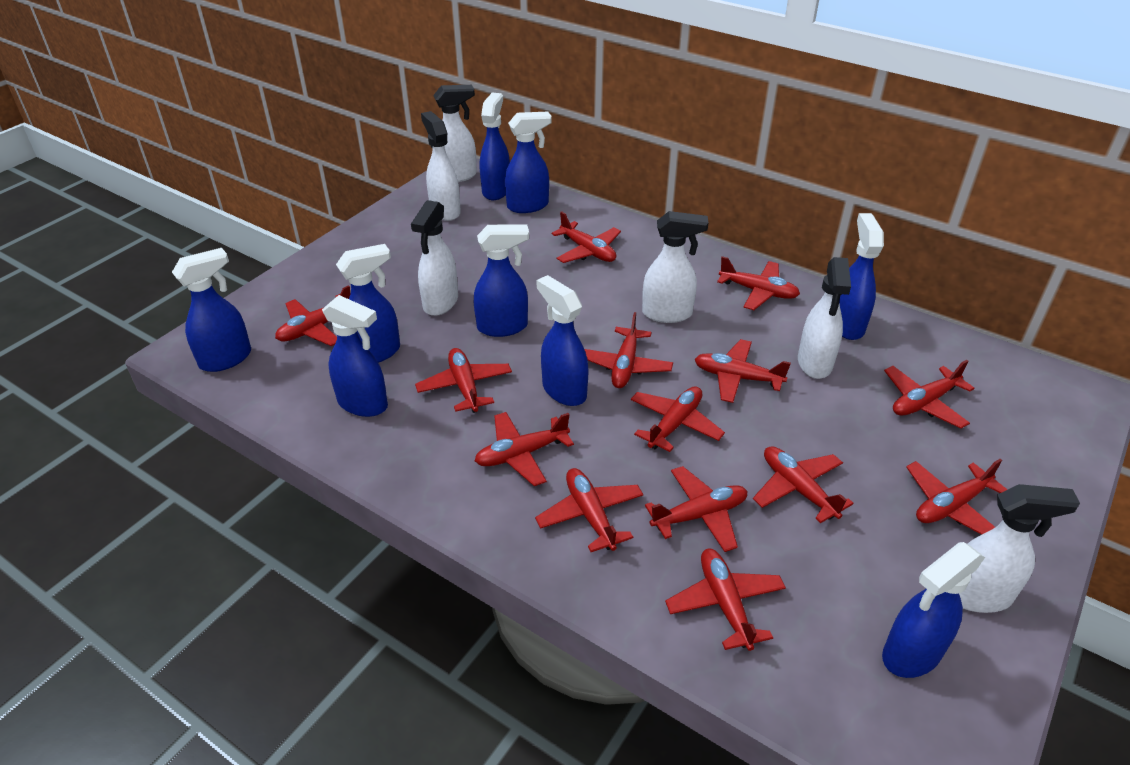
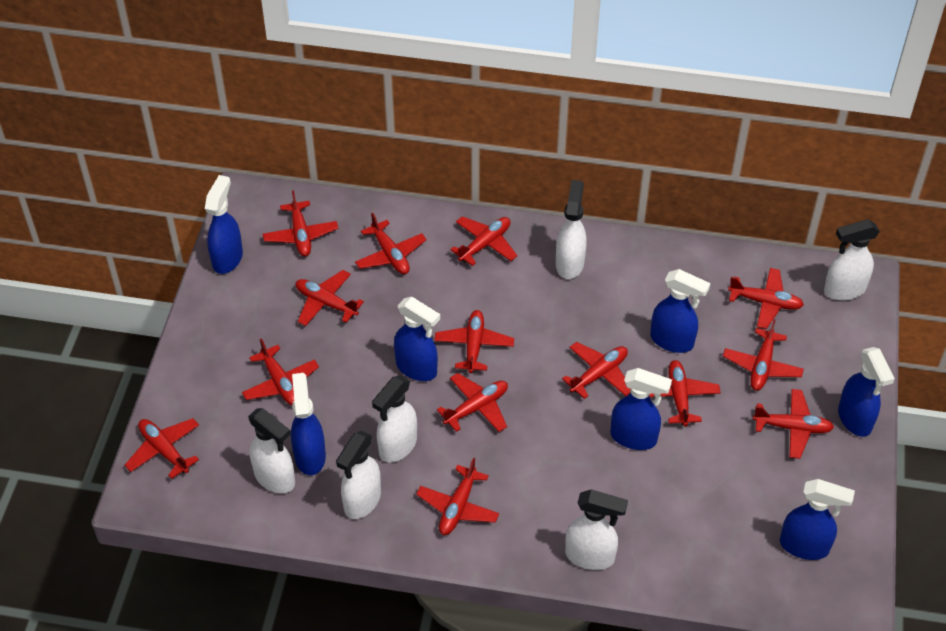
blue spray bottle: [172,248,251,372] [322,295,388,417] [336,244,400,363] [474,225,529,337] [480,93,510,200] [505,112,552,213] [536,275,589,406] [839,213,884,340] [882,542,985,678] = 9 -> [205,175,243,274] [291,373,326,475] [394,297,440,381] [610,368,672,450] [650,269,710,353] [780,479,855,560] [838,347,895,437] = 7

